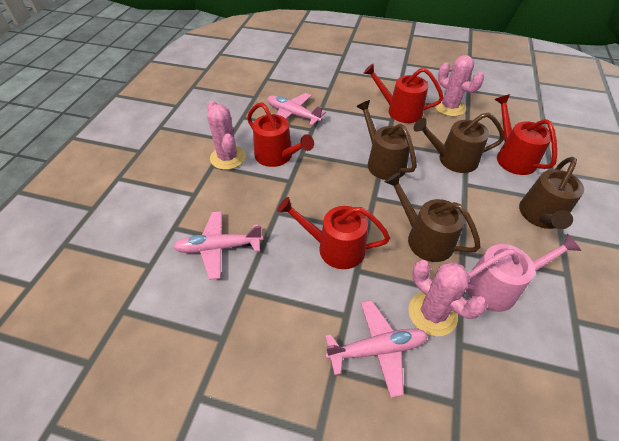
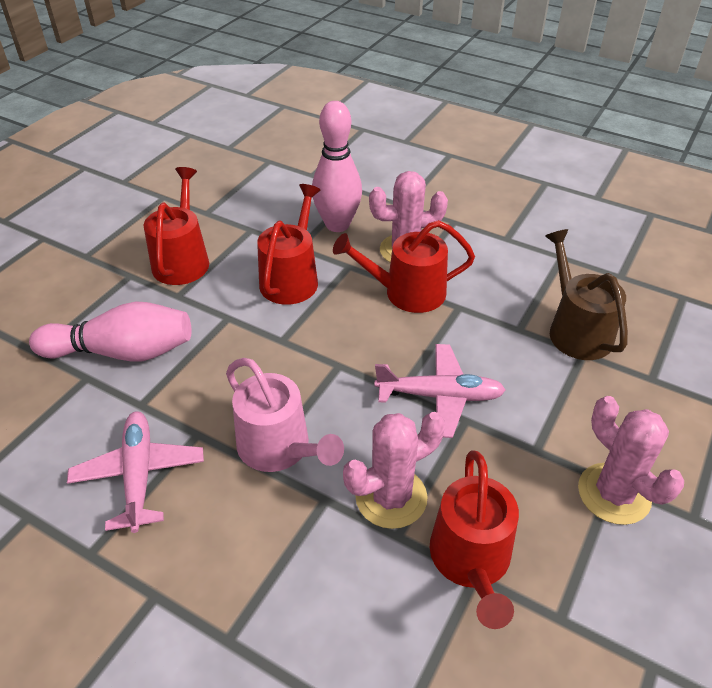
brown watering can: [356,100,417,180] [385,173,481,262] [413,112,504,173] [519,157,584,229] = 4 -> [545,229,628,360] = 1
pink bowling pin: none = 0 -> [29,301,191,362] [312,101,362,232] = 2
pink plane: [173,211,263,280] [267,93,326,126] [325,300,428,398] = 3 -> [67,411,204,533] [374,344,506,438] = 2

